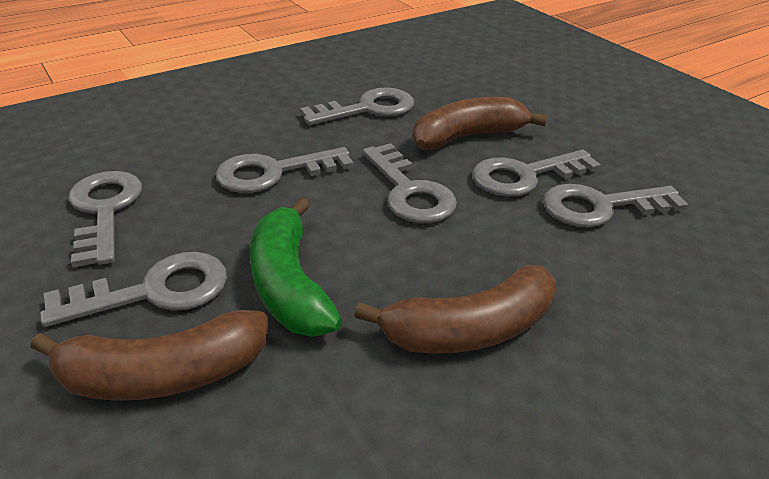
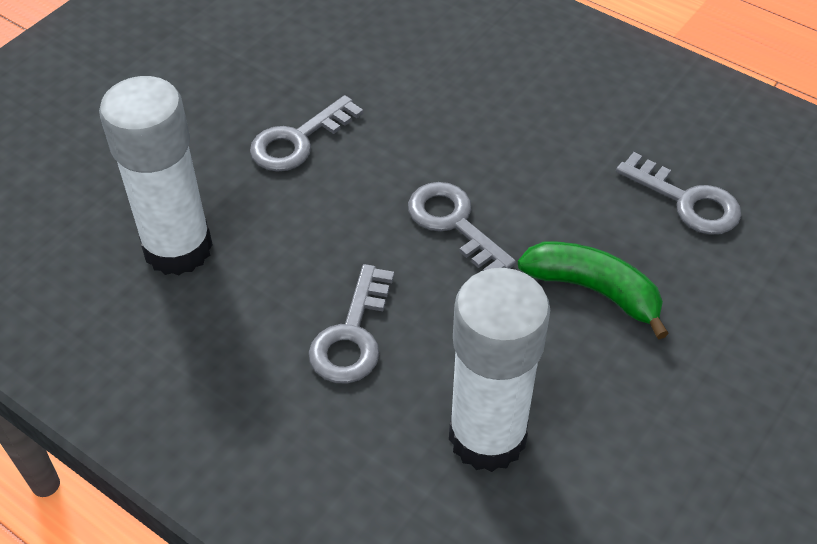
brown banana: [31,310,268,401] [354,265,556,354] [412,97,547,150] = 3 -> none = 0
grey key: [40,252,227,327] [68,171,142,267] [216,147,354,193] [300,87,414,125] [363,143,457,223] [472,150,601,197] [543,184,688,228] = 7 -> [250,95,363,172] [309,264,394,384] [408,182,516,271] [616,152,741,235] = 4
white glue stick: none = 0 -> [99,76,213,276] [449,268,550,472] = 2

